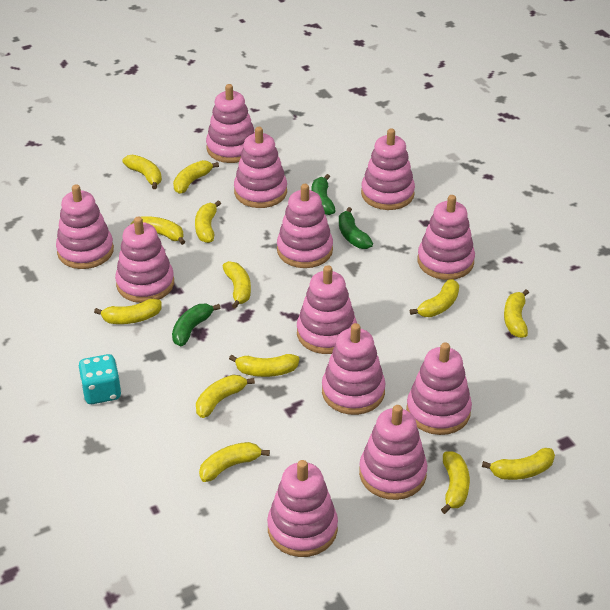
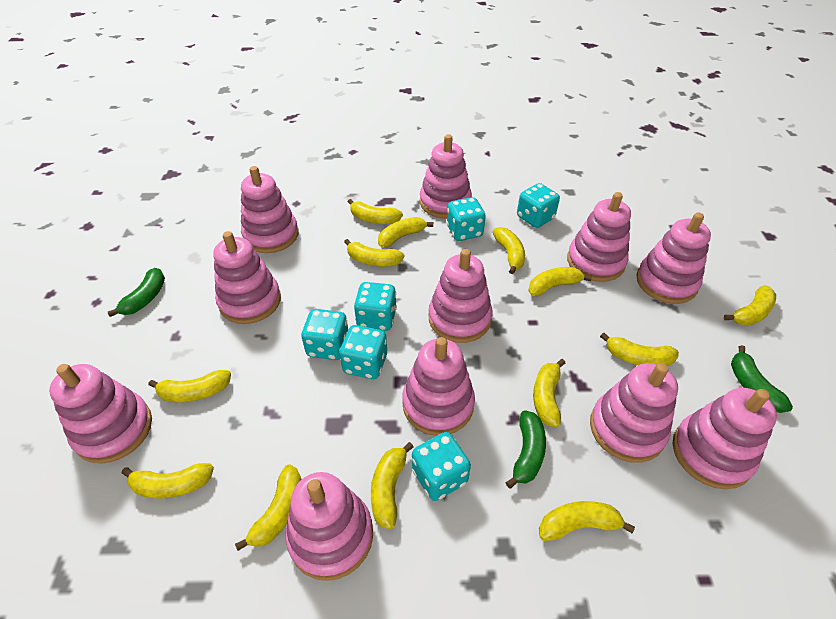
pink stacking toy: [56,184,114,269] [115,217,174,303] [206,84,255,163] [234,127,287,208] [267,460,338,557] [277,184,333,268] [297,265,357,354] [322,323,386,415] [359,405,427,500] [361,128,415,210] [406,343,472,435] [418,195,475,280] = 12 -> [49,364,152,463] [213,231,281,324] [241,166,298,253] [286,472,373,581] [402,337,475,436] [420,134,472,219] [429,249,492,343] [567,192,631,282] [590,363,678,463] [637,212,711,304] [673,388,777,489] = 11
turquoise dice: [79,354,122,404] = 1 -> [301,309,348,360] [339,325,387,379] [354,282,397,331] [412,432,471,501] [447,197,486,241] [517,183,560,228] = 6

